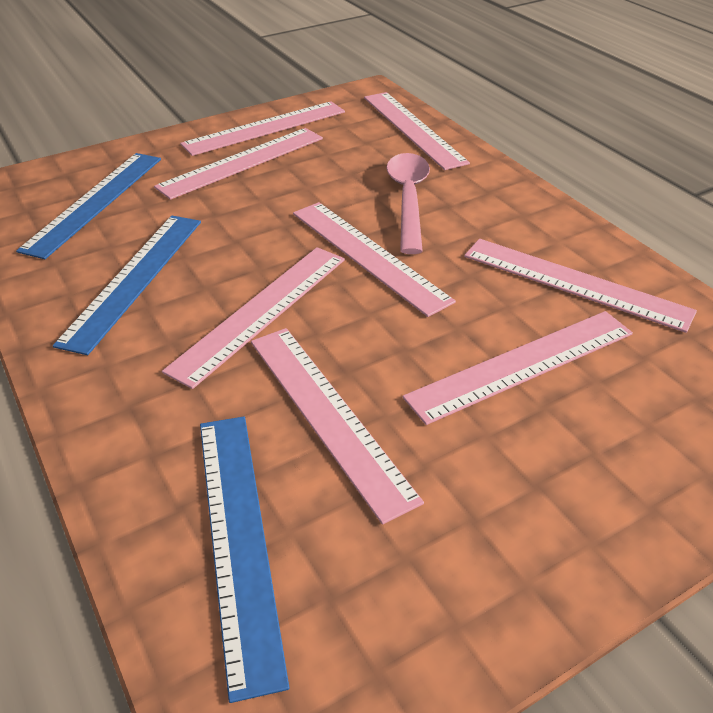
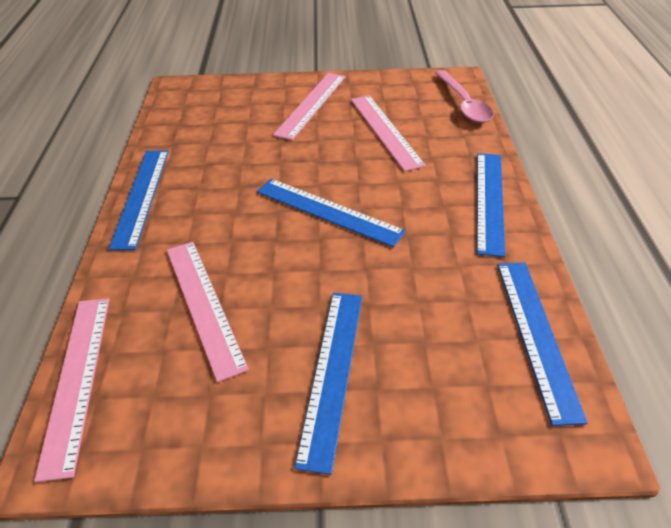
blue ruler: [16,153,161,259] [53,216,201,355] [200,416,289,703] = 3 -> [108,150,169,250] [257,179,406,247] [294,293,362,475] [477,153,506,257] [497,262,588,426] = 5
pink ruler: [154,128,323,200] [162,247,345,389] [180,101,345,156] [251,328,424,524] [293,202,456,317] [364,92,470,170] [402,311,633,425] [464,239,697,333] = 8 -> [34,298,110,482] [167,242,249,382] [273,73,346,140] [351,95,426,171] = 4

